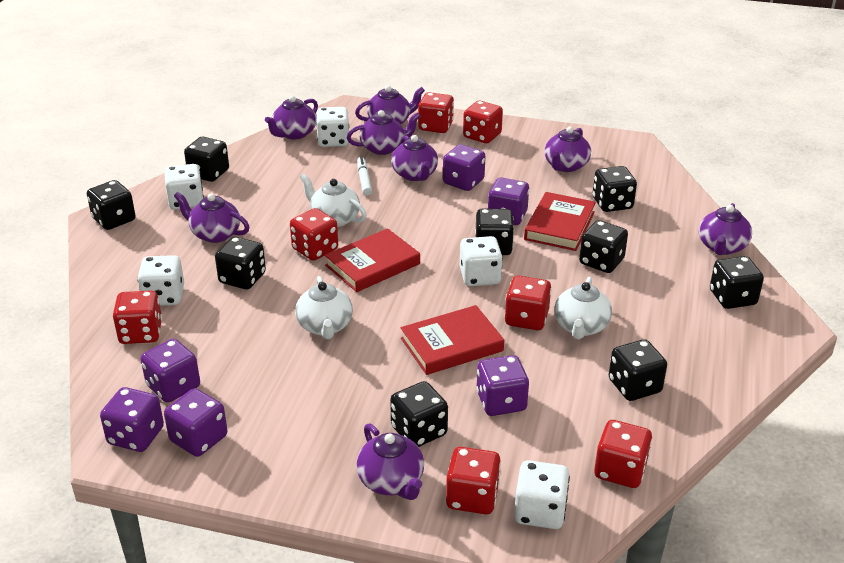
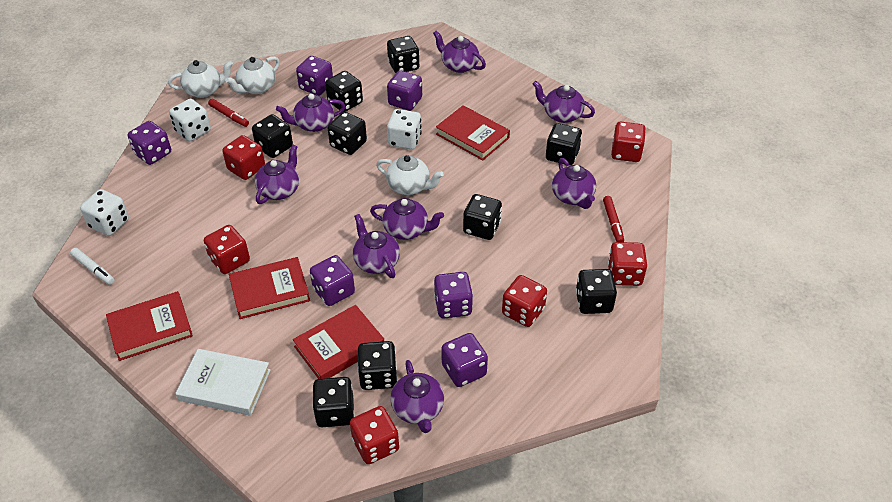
red book: [325,228,420,292] [401,305,504,375] [524,192,596,251] = 3 -> [106,291,193,361] [229,257,310,319] [293,305,384,379] [436,105,510,160] = 4
red dice: [113,291,162,344] [290,208,338,261] [418,92,454,133] [446,447,501,515] [463,101,503,143] [505,276,551,330] [594,420,652,488] = 7 -> [204,225,250,274] [222,135,265,180] [350,406,399,464] [502,275,547,327] [608,242,647,286] [611,122,646,162] = 6
red marker: none = 0 -> [208,99,249,127] [603,196,624,242] = 2
white book: none = 0 -> [175,349,271,416] = 1
white dice: [137,255,184,306] [164,164,204,210] [316,107,349,147] [460,236,503,286] [514,460,570,529] = 5 -> [80,189,129,236] [169,99,211,142] [387,109,422,150] = 3

